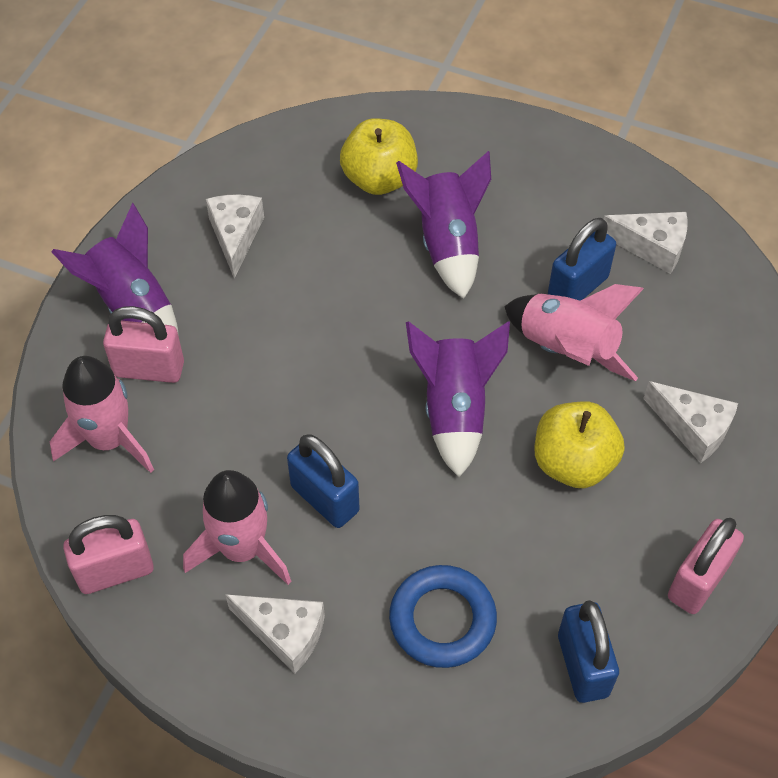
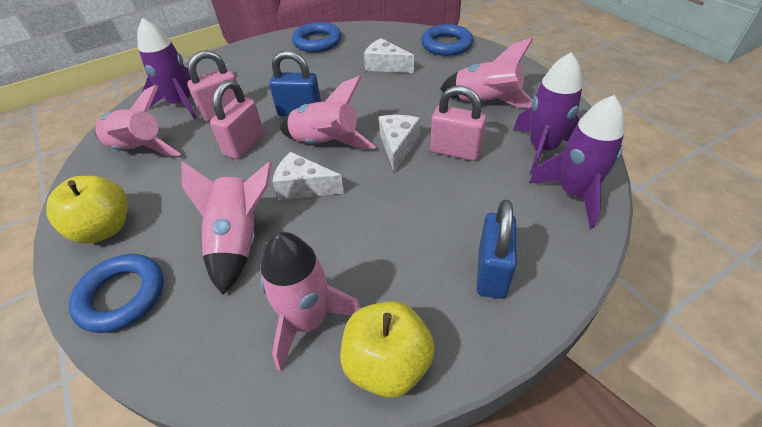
blue padlock: [287,434,360,528] [548,218,616,301] [558,600,619,703] = 3 -> [269,50,321,116] [477,200,516,299] = 2
blue ring: [389,565,497,668] = 1 -> [69,254,164,333] [292,22,342,52] [421,24,473,56] = 3
pink rocket: [50,356,154,473] [183,470,291,585] [504,284,644,381] = 3 -> [95,85,181,156] [181,161,272,295] [261,232,361,371] [280,76,376,149] [440,38,533,108] = 5
white cheese: [206,195,264,279] [225,594,325,674] [604,212,688,274] [643,381,738,463] = 4 -> [272,152,344,200] [364,38,414,73] [379,115,420,173] = 3

